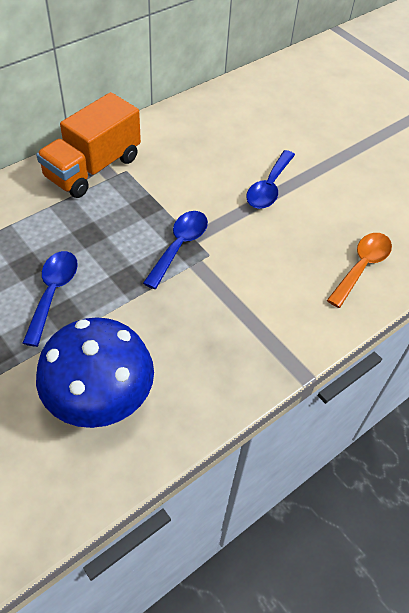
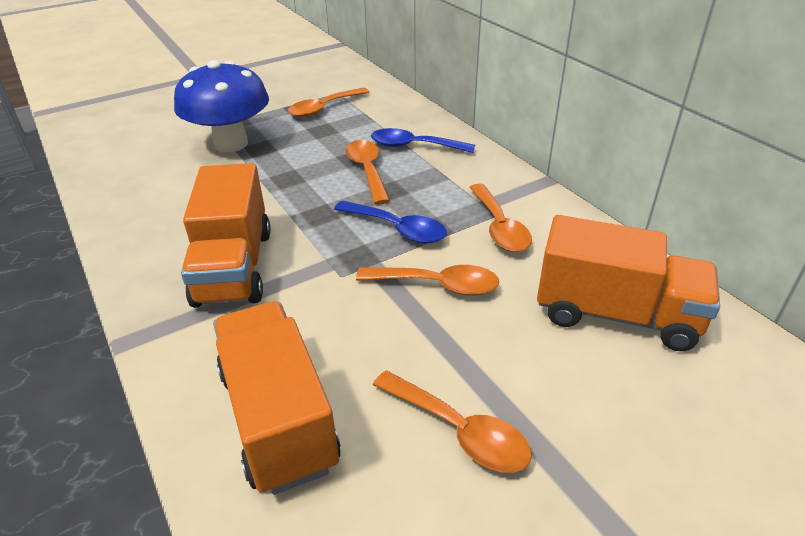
blue spoon: [22,251,78,347] [143,211,208,289] [246,150,295,209] = 3 -> [334,201,447,243] [371,128,475,153] = 2
orange spoon: [327,233,392,308] = 1 -> [288,88,369,117] [346,140,390,205] [356,265,499,296] [373,371,532,473] [469,184,532,252] = 5
orange truck: [36,92,141,198] = 1 -> [181,163,271,308] [213,301,340,495] [537,215,720,351] = 3

